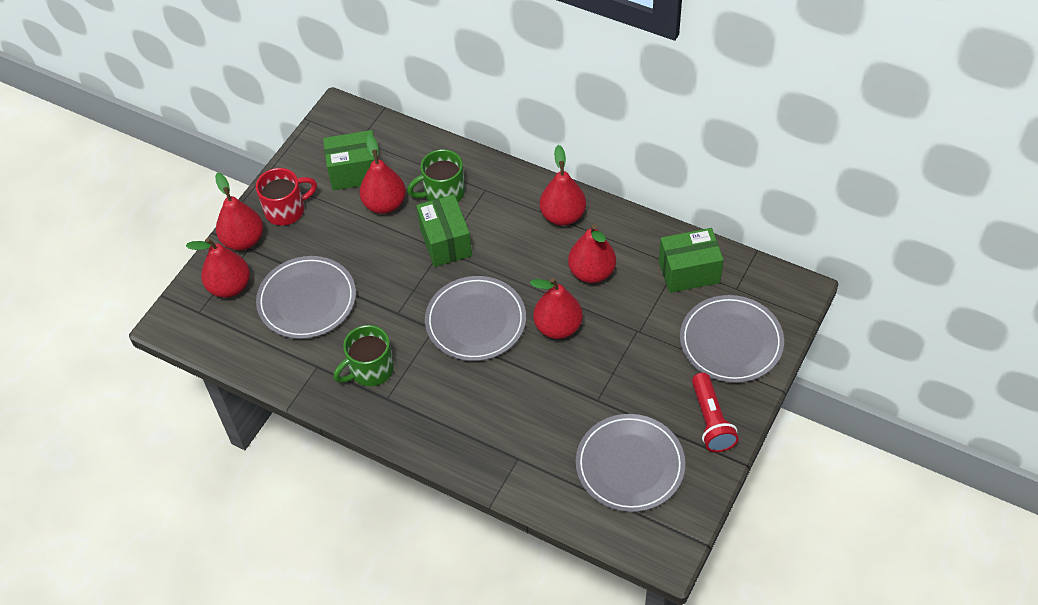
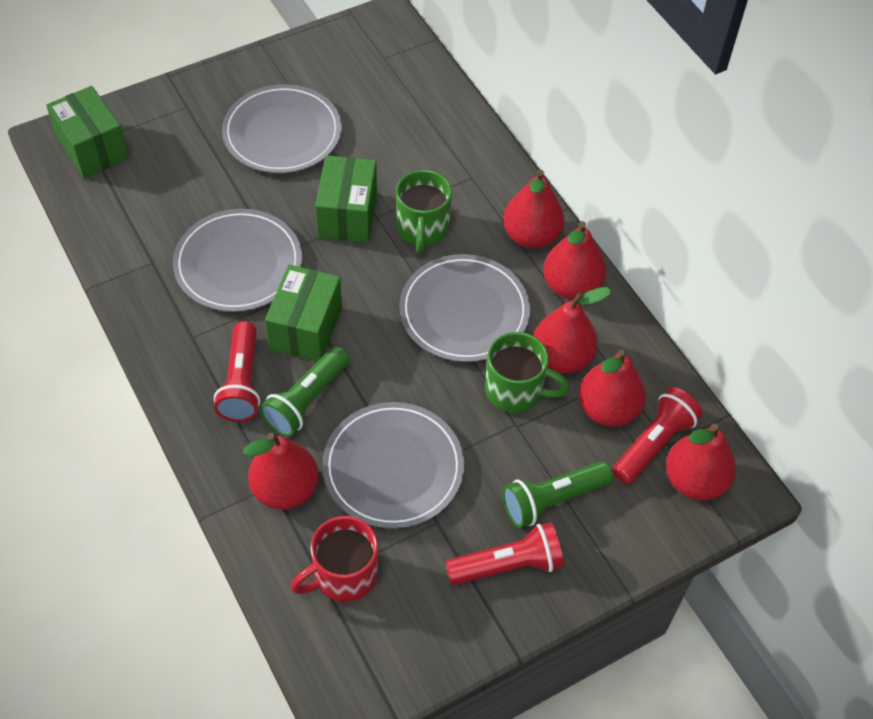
green flashlight: none = 0 -> [260,346,350,437] [502,461,613,528] = 2
red flashlight: [692,373,739,452] = 1 -> [214,321,260,422] [445,523,564,585] [613,387,703,484] = 3

